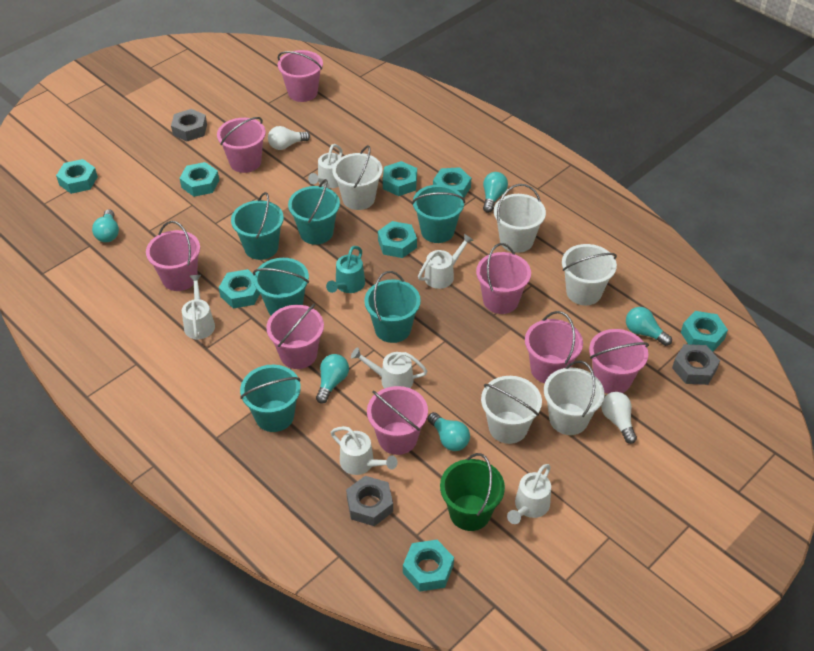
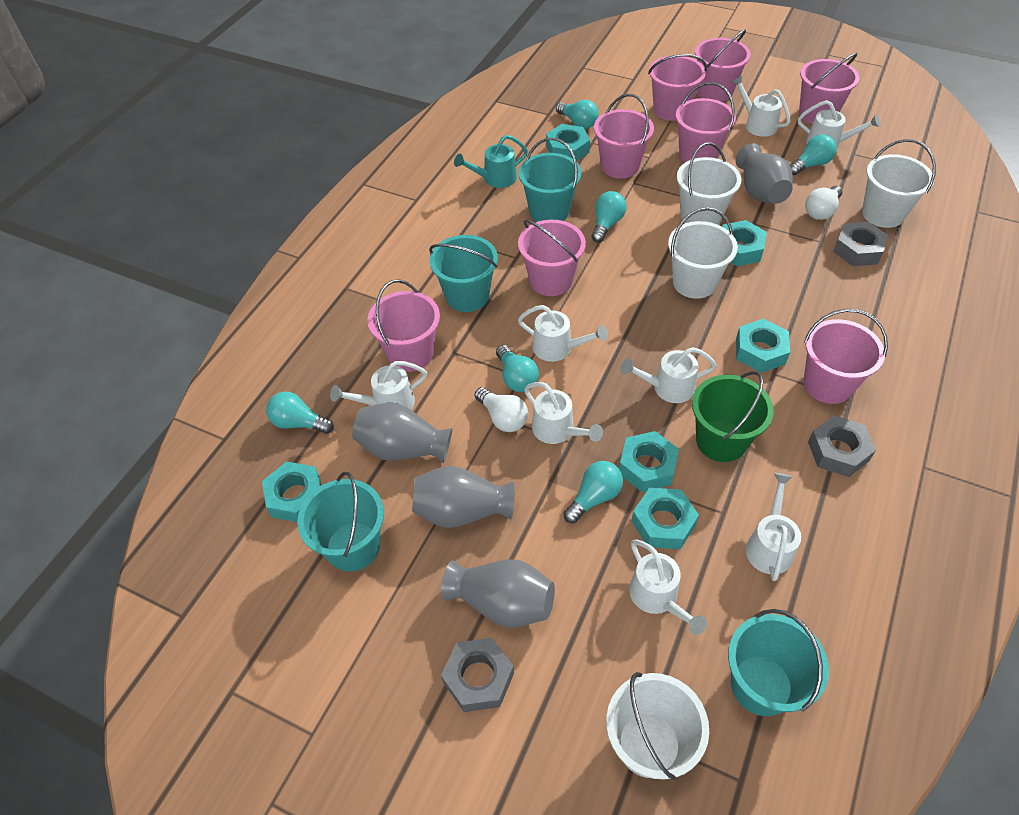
grey vase: none = 0 -> [352,403,452,463] [412,466,514,528] [441,560,555,628] [735,143,793,204] = 4
turquoise bucket: [231,192,284,260] [240,365,301,432] [253,258,309,315] [288,179,340,245] [364,271,421,343] [412,185,465,243] = 6 -> [297,472,384,572] [429,235,498,312] [519,138,581,222] [728,609,829,716] = 4
turquoise light bulb: [92,209,119,242] [316,354,349,404] [428,412,470,451] [483,172,508,213] [626,307,672,346] = 5 -> [266,392,334,434] [496,345,539,392] [556,100,598,129] [563,461,623,523] [592,191,627,242] [790,134,837,175] = 6
turquoise nut: [56,159,98,194] [179,162,219,197] [219,269,260,308] [378,221,417,258] [383,161,417,196] [403,540,454,592] [433,167,471,198] [681,311,728,352] = 8 -> [262,461,321,522] [546,124,590,161] [619,431,679,492] [632,488,699,549] [722,220,767,266] [736,319,790,373] = 6
white bucket: [332,145,382,210] [481,376,542,444] [494,184,546,253] [544,360,604,435] [562,244,617,305] = 5 -> [606,672,709,780] [668,207,738,299] [677,142,741,225] [862,139,936,228] = 4
white watering can: [182,275,215,339] [308,144,343,188] [331,426,397,475] [351,348,427,388] [418,234,474,289] [507,464,551,524] = 6 -> [330,361,427,410] [518,305,608,362] [524,382,603,444] [620,347,716,403] [629,539,707,635] [732,75,790,137] [746,473,801,581] [798,100,880,149] = 8

